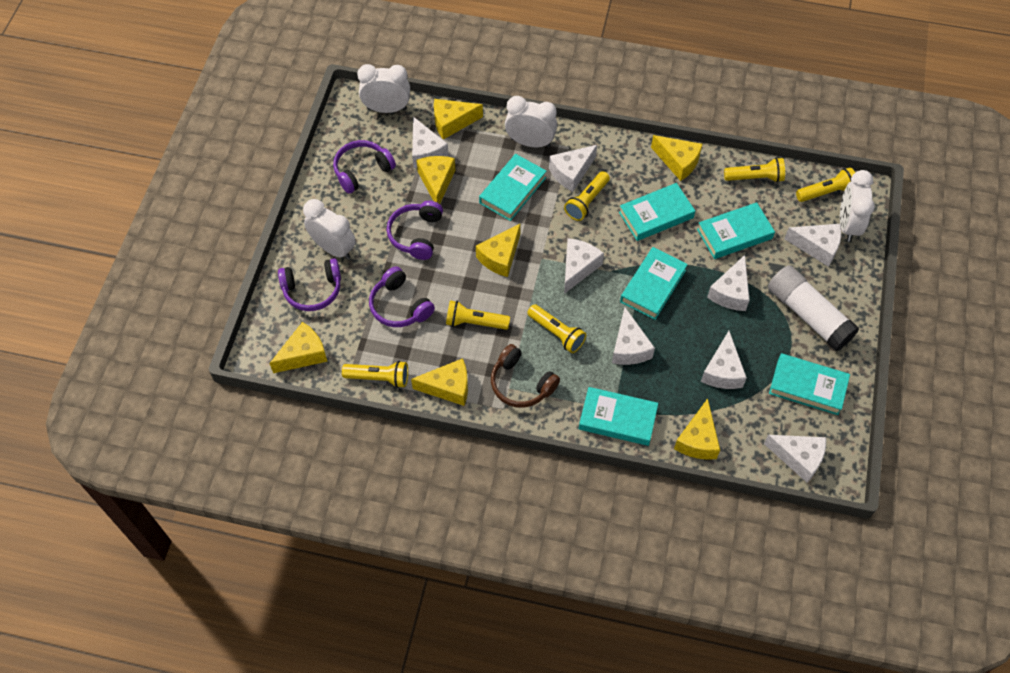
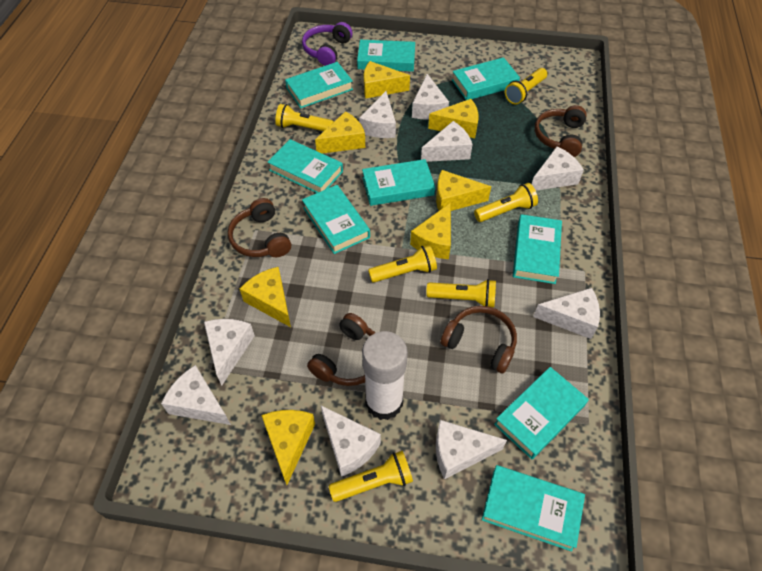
brown headphones: [491,344,560,408] = 1 -> [228,198,291,257] [307,313,375,386] [441,306,517,373] [535,105,587,157] = 4
purple headphones: [278,258,341,311] [333,140,396,194] [369,266,435,327] [387,201,443,260] = 4 -> [302,22,353,66] = 1
turquoise book: [479,154,546,221] [579,387,658,446] [619,183,695,241] [620,247,688,320] [697,202,775,259] [769,353,850,415] = 6 -> [268,139,343,193] [285,62,353,108] [302,185,370,254] [357,40,415,72] [362,159,435,206] [452,57,520,100] [482,465,585,552] [494,367,589,459] [513,214,562,284] = 9
white cheese: [412,117,449,168] [549,145,597,192] [564,238,604,294] [612,307,655,365] [701,331,747,389] [707,255,750,311] [764,435,826,483] [784,224,841,267] = 8 -> [161,365,231,425] [204,319,255,385] [321,406,381,477] [359,91,396,138] [412,74,449,120] [421,121,473,162] [436,420,507,480] [532,146,584,190] [533,288,600,339] = 9
white clock: [303,199,356,260] [357,64,410,113] [505,96,557,148] [840,170,875,242] = 4 -> none = 0

